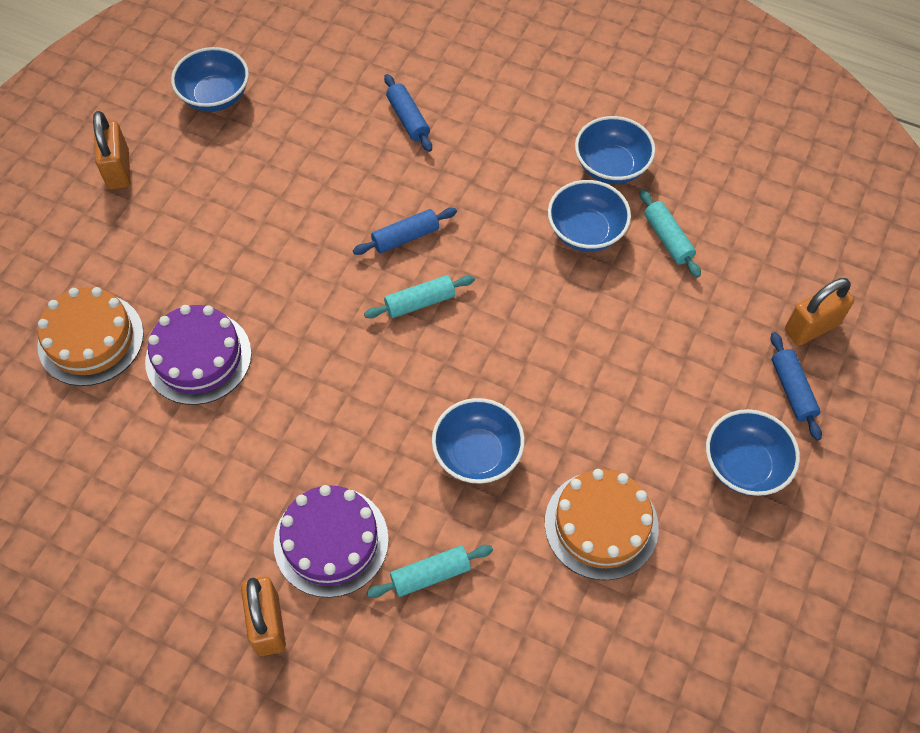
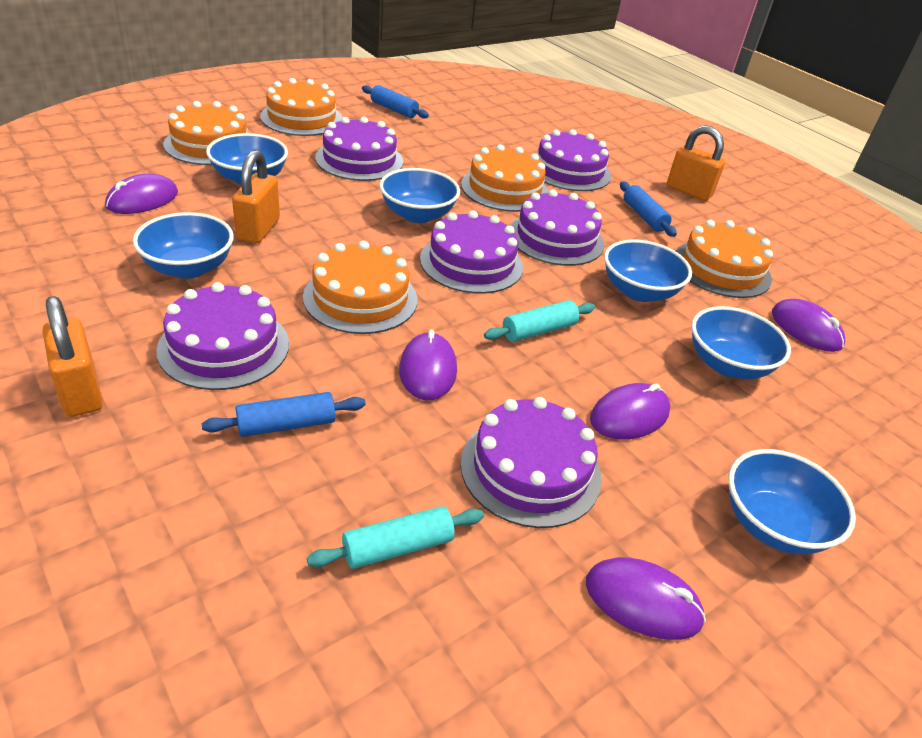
blue bowl: [171,47,249,112] [432,398,525,484] [548,180,631,252] [575,116,655,184] [706,409,800,496] = 5 -> [133,212,234,279] [206,133,288,185] [379,168,460,223] [604,239,692,302] [691,306,791,379] [728,449,856,554] = 6
orange cake: [37,287,144,386] [545,469,659,580] = 2 -> [163,101,248,165] [260,78,343,136] [303,241,417,334] [461,144,549,212] [676,220,773,298] = 5
purple cake: [145,305,252,405] [274,485,389,598] = 2 -> [156,282,289,390] [315,117,403,181] [420,210,523,294] [460,397,602,528] [510,190,604,266] [537,129,611,191] = 6
purple mouse: none = 0 -> [105,174,178,214] [399,329,457,400] [586,557,706,640] [590,383,671,440] [772,299,845,352] = 5
turquoise rolling pin: [364,275,475,319] [367,545,493,598] [640,190,701,278] = 3 -> [307,506,484,569] [484,300,595,342] = 2

